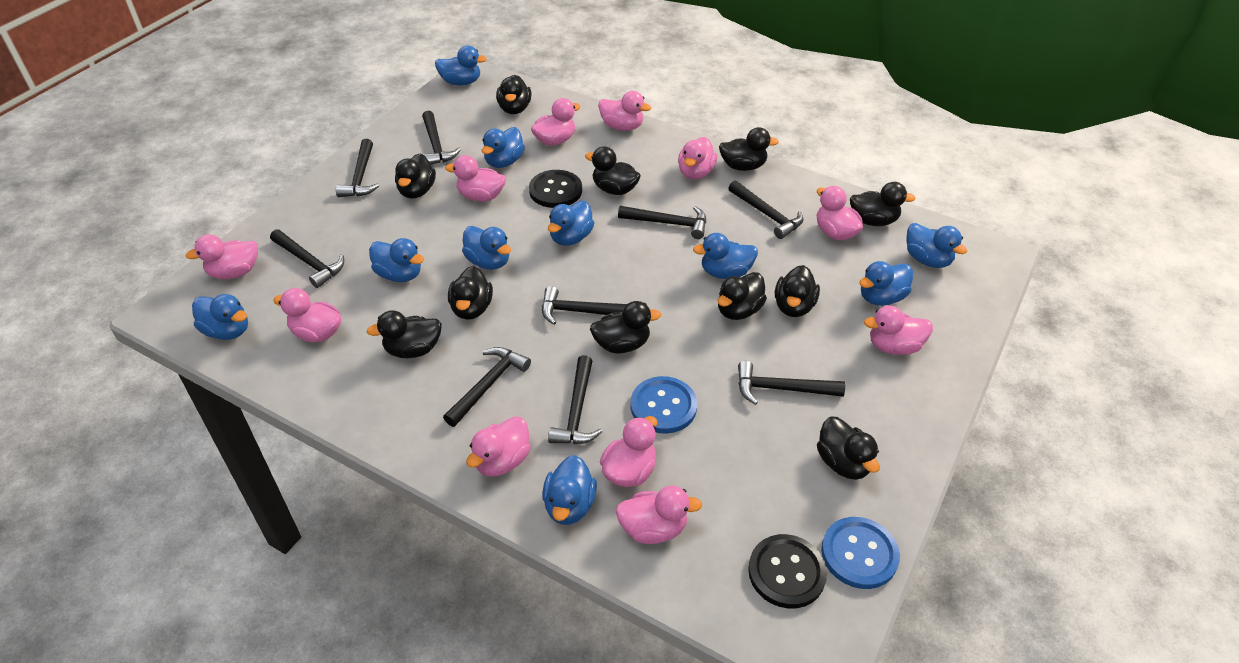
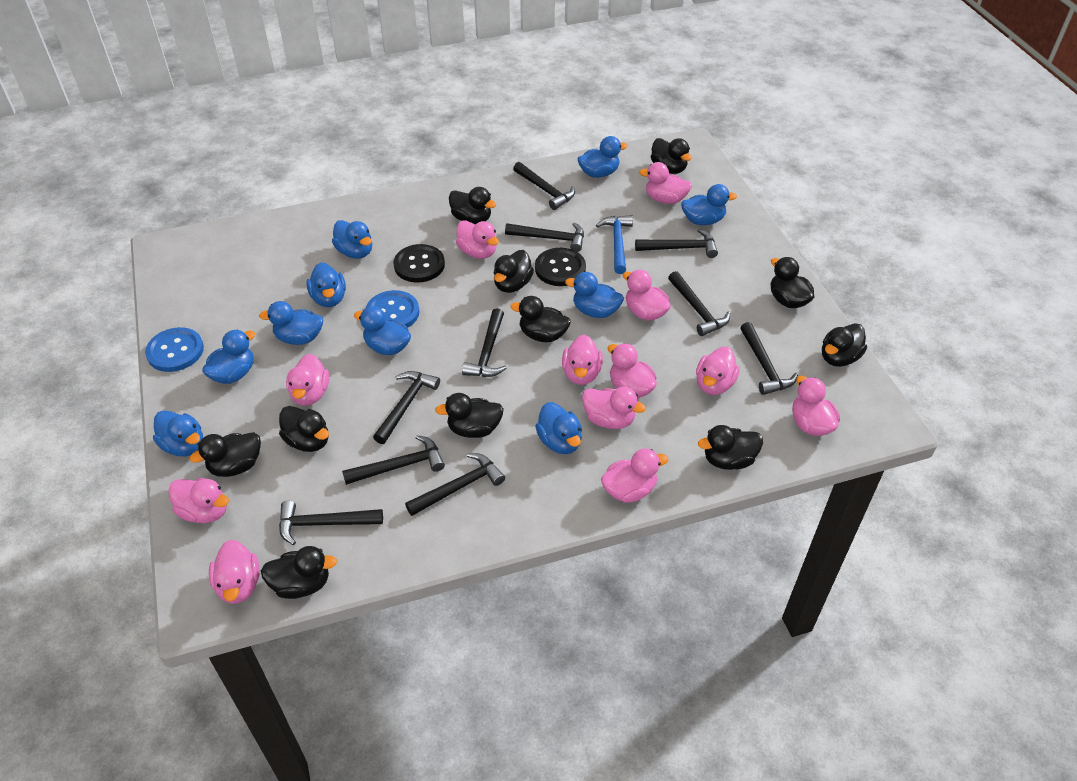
black hammer: [270,229,344,288] [336,139,379,197] [422,111,461,165] [443,347,531,427] [542,286,627,325] [548,355,602,444] [618,206,706,239] [728,181,804,239] [738,361,845,405] = 9 -> [279,501,383,545] [342,435,445,485] [373,371,440,444] [405,453,505,516] [462,308,507,377] [505,222,584,252] [513,162,575,210] [635,229,718,258] [668,271,730,336] [740,322,798,395] = 10
blue hammer: none = 0 -> [596,215,633,274] = 1
pink duck: [185,235,258,279] [273,288,341,342] [445,155,506,202] [466,416,531,476] [531,98,580,146] [598,91,651,131] [600,416,657,487] [616,485,702,544] [678,137,717,179] [817,186,863,240] [864,306,933,355] = 11 -> [168,478,229,523] [209,540,260,604] [286,354,329,406] [456,220,499,259] [562,334,603,385] [582,387,646,429] [601,448,668,503] [607,343,657,398] [623,270,671,321] [639,162,692,204] [696,347,740,395] [792,376,840,436] = 12

